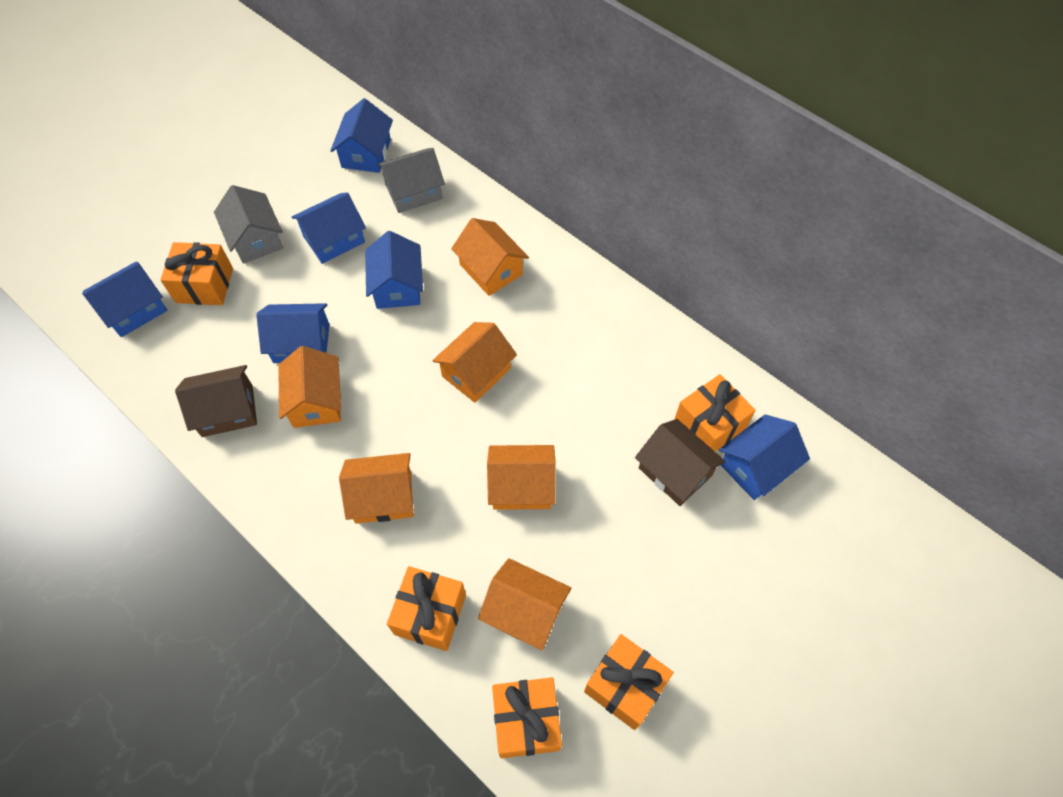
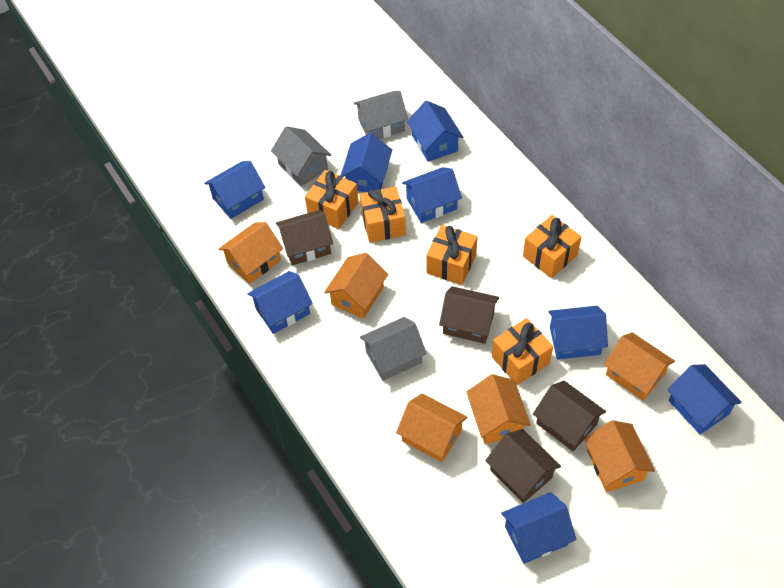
blue house: [82,261,168,337] [256,303,330,363] [292,192,366,264] [330,98,393,173] [365,231,423,309] [719,414,810,500] = 6 -> [204,161,266,219] [247,271,313,334] [340,133,392,192] [402,167,462,223] [407,101,463,162] [501,492,576,564] [548,306,608,360] [667,364,742,434] = 8
brown house: [175,365,257,437] [635,419,726,506] = 2 -> [276,210,333,266] [439,286,499,344] [485,429,561,503] [533,381,606,451] = 4
grey house: [214,185,283,264] [377,148,445,213] = 2 -> [271,126,331,186] [354,91,408,139] [360,317,427,381] = 3

